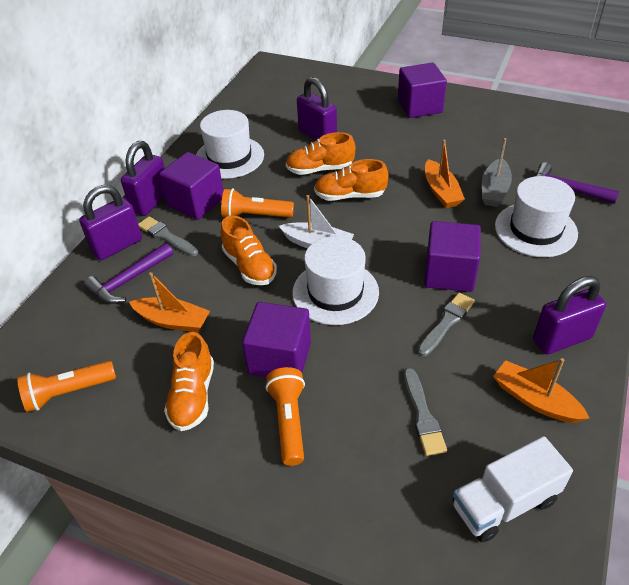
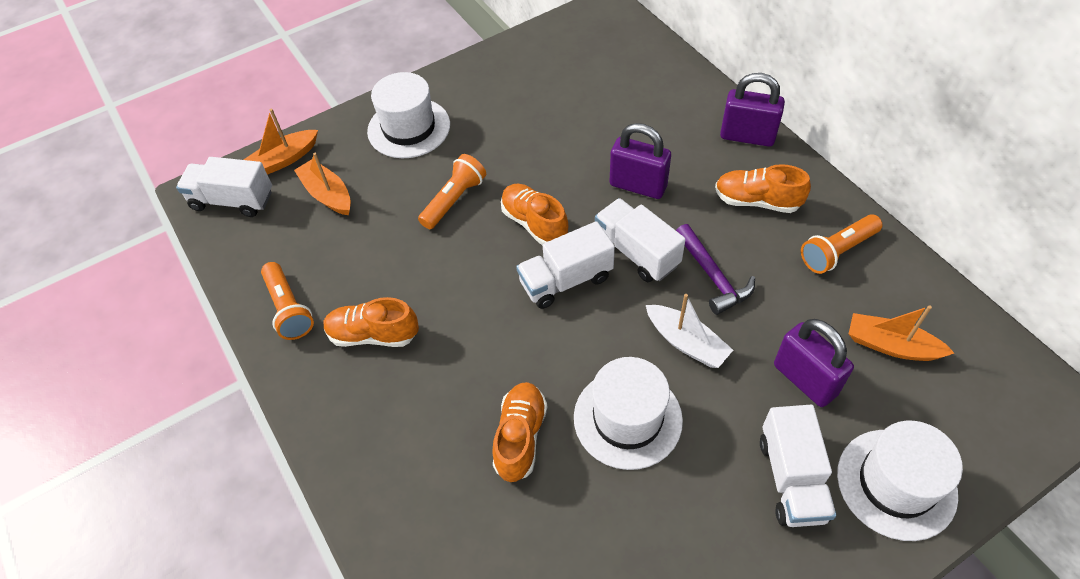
grey boat: [482,138,512,207] = 1 -> none = 0
grey brush: [138,216,198,256] [404,368,447,456] [417,293,475,356] = 3 -> none = 0
purple cube: [159,152,223,220] [242,302,311,377] [398,63,447,118] [424,221,481,292] = 4 -> none = 0
purple hammer: [84,243,173,304] [536,162,619,204] = 2 -> [676,224,755,315] = 1
purple padlock: [79,185,142,260] [121,141,165,216] [297,77,337,141] [533,276,606,355] = 4 -> [610,123,671,199] [720,73,785,147] [774,319,854,407] = 3
white truck: [453,436,573,543] = 1 -> [176,157,272,217] [516,221,615,309] [595,198,686,282] [760,405,836,527] = 4

